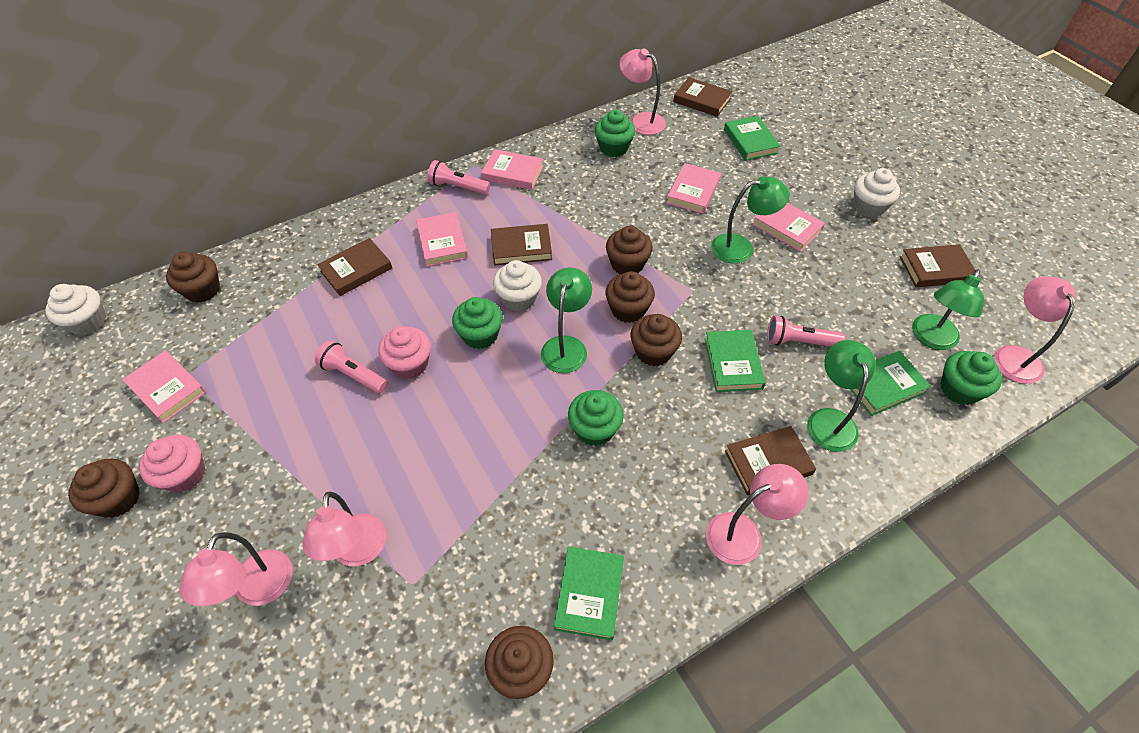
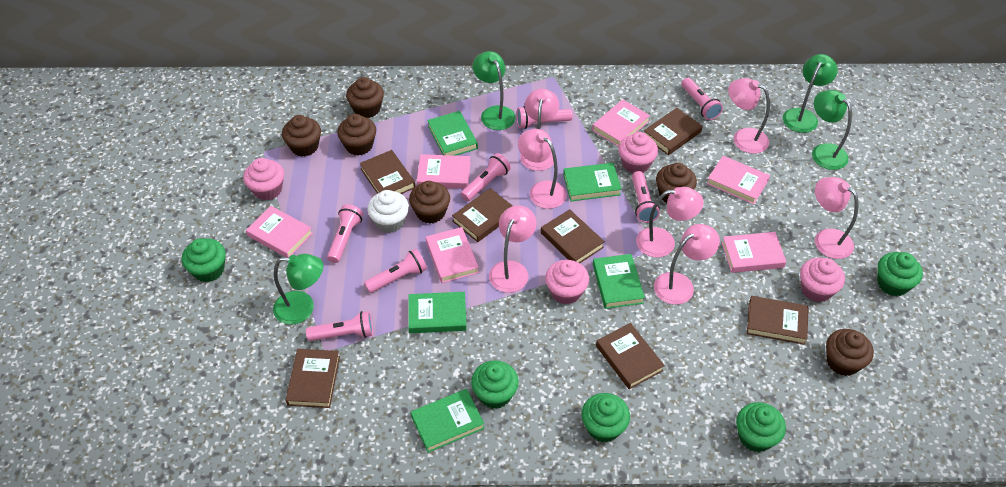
brown book: [317,238,392,296] [491,224,552,266] [673,77,733,117] [725,426,816,495] [899,244,975,287] = 5 -> [286,349,340,408] [360,150,416,194] [452,188,513,242] [541,209,605,263] [596,323,665,389] [644,108,703,155] [747,296,809,345] = 7
green book: [554,547,624,640] [705,330,766,392] [724,116,781,161] [850,351,931,416] = 4 -> [408,292,467,333] [411,389,485,453] [427,111,478,156] [563,163,622,201] [593,254,645,309] = 5
green cupcake: [452,297,503,349] [568,390,624,446] [595,110,635,157] [941,351,1002,405] = 4 -> [182,238,226,282] [471,360,519,409] [581,393,630,443] [736,402,786,452] [877,252,923,297] = 5
pink book: [122,351,206,423] [416,212,468,266] [481,149,544,190] [666,163,721,214] [752,203,825,252] = 5 -> [246,206,313,258] [417,154,471,189] [426,227,479,283] [592,99,650,147] [707,156,770,204] [721,232,786,273] = 6
pink cupcake: [139,435,205,493] [378,327,431,379] = 2 -> [243,158,284,200] [545,260,589,304] [618,132,658,173] [800,258,845,302] = 4
pink flashlight: [315,340,388,394] [428,160,490,195] [767,316,845,347] = 3 -> [306,311,373,341] [327,204,363,263] [364,249,427,293] [461,153,511,201] [517,106,573,129] [632,171,660,223] [682,78,723,120] = 7
pink lamp: [179,532,292,606] [303,492,386,566] [619,48,666,135] [706,464,809,565] [994,276,1076,384] = 5 -> [489,205,537,293] [518,129,567,209] [520,89,559,171] [636,187,704,258] [654,224,720,305] [728,78,770,154] [815,177,858,259] = 7
white cupcake: [45,284,106,335] [493,260,542,312] [854,168,900,218] = 3 -> [367,190,409,233] = 1

